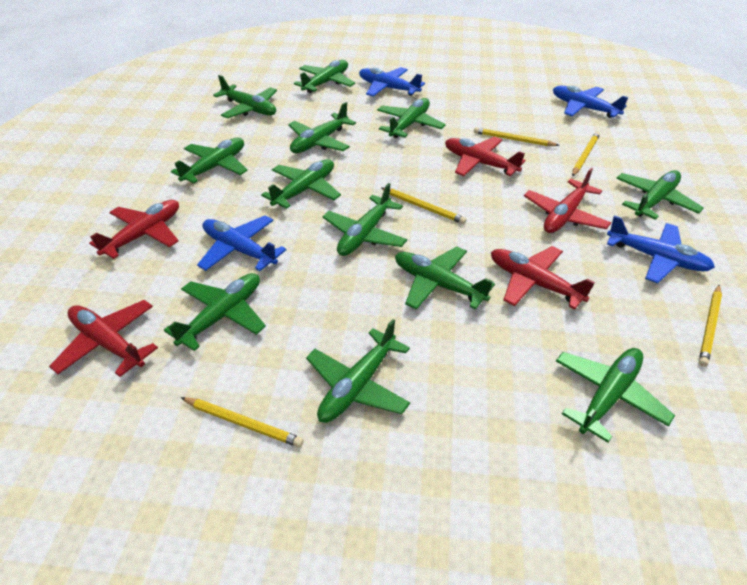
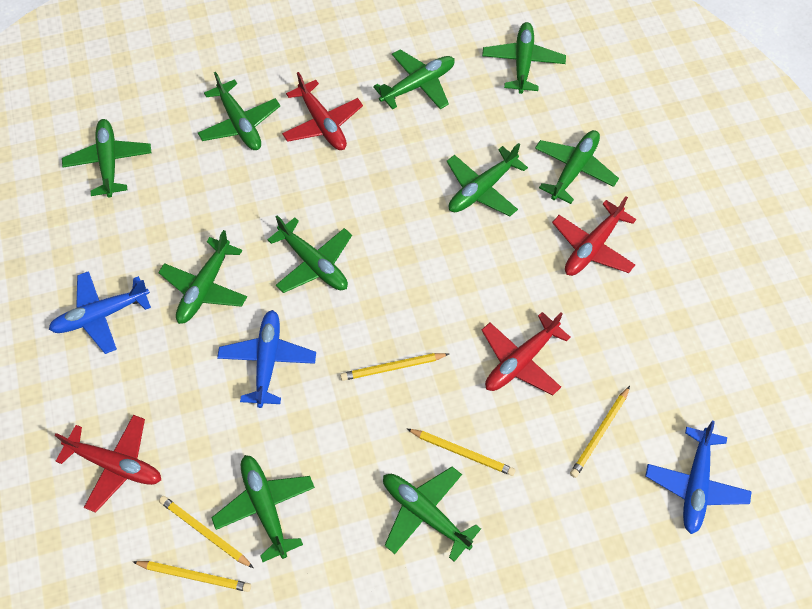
blue plane: [197,216,286,271] [359,67,425,97] [553,86,629,118] [607,215,715,283] = 4 -> [49,271,151,354] [217,310,316,408] [645,421,752,534] = 3
green plane: [164,273,266,351] [171,138,248,184] [213,75,277,118] [261,159,341,209] [288,102,356,153] [294,60,355,93] [306,319,410,423] [322,183,407,256] [377,98,446,138] [395,246,495,310] [556,348,675,443] [616,170,704,220] = 12 -> [62,119,151,198] [158,230,247,324] [198,72,280,150] [211,455,315,562] [267,215,352,293] [373,49,455,110] [383,467,481,562] [447,143,528,216] [482,22,566,94] [535,130,619,204] = 10
red plane: [49,300,158,377] [89,200,179,259] [445,137,525,176] [491,246,595,309] [524,168,611,233] = 5 -> [55,415,161,513] [282,72,363,150] [482,312,571,395] [552,196,636,276] = 4

